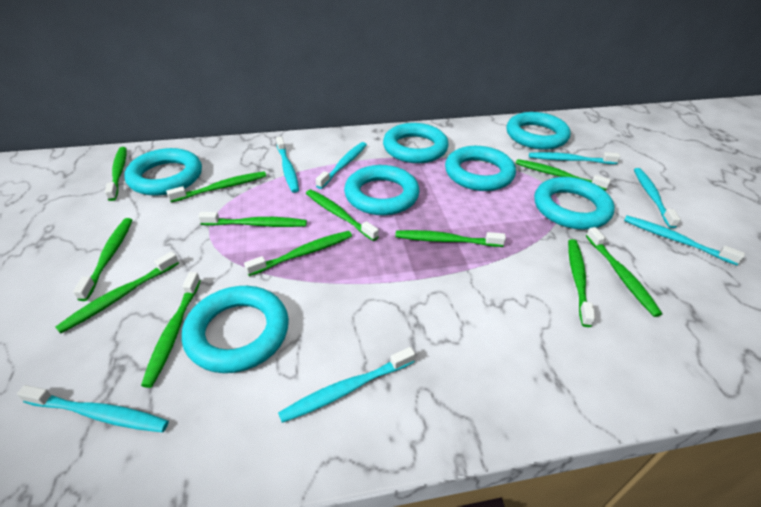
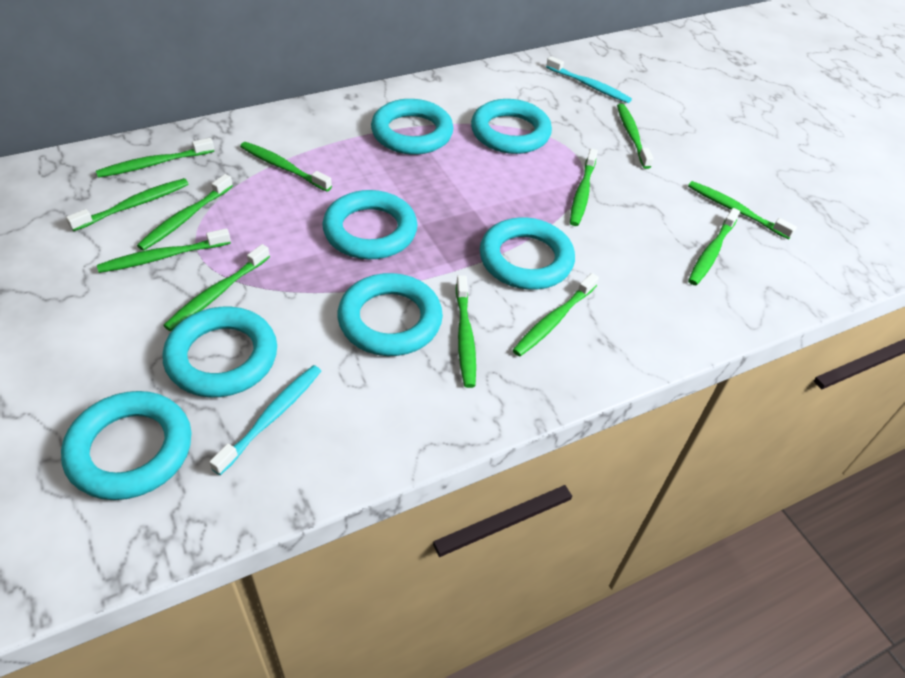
turquoise toothbrush: [17,385,169,432] [276,137,299,193] [278,347,415,423] [316,142,367,189] [529,152,621,164] [624,216,745,265] [634,168,681,228] = 7 -> [209,365,321,475] [546,56,632,103] = 2

